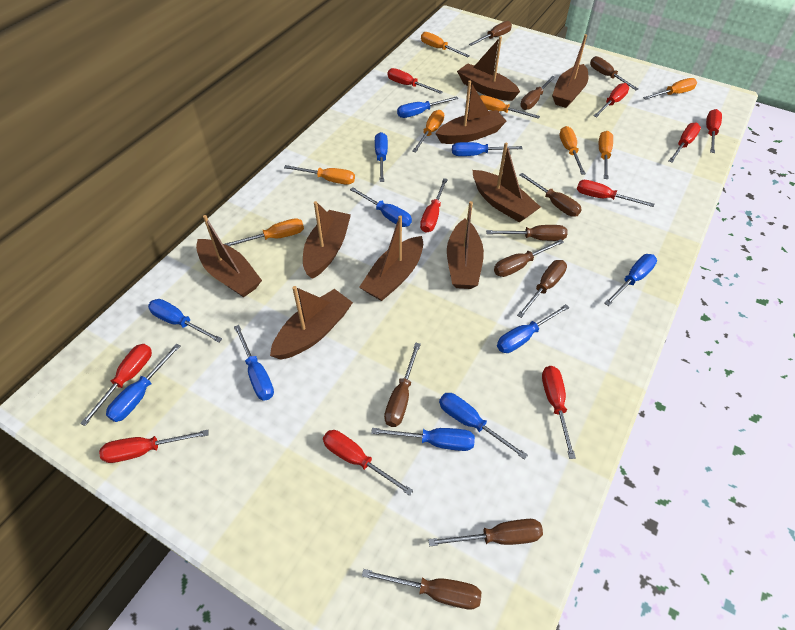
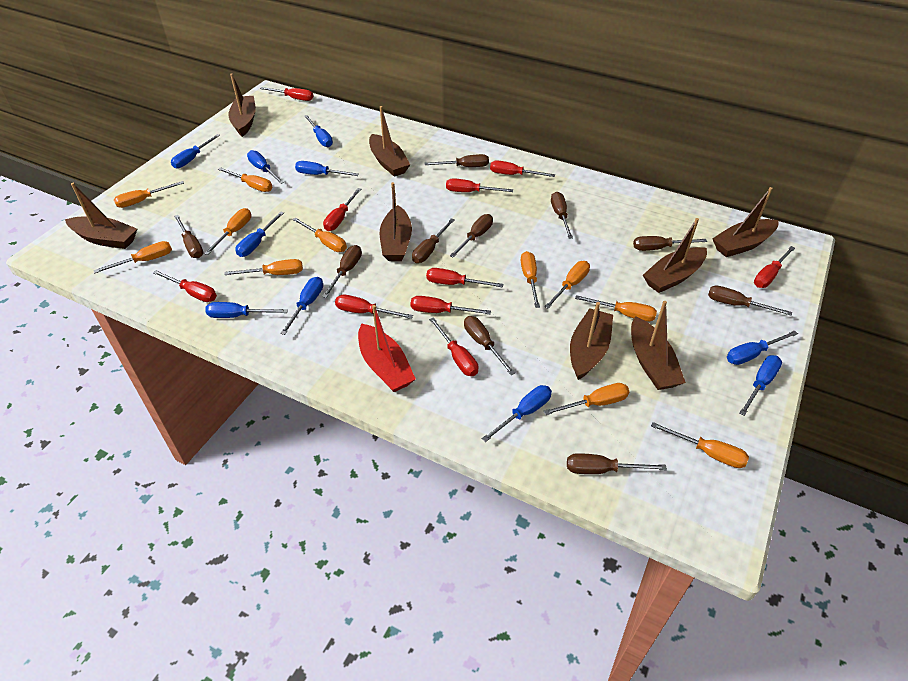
blue screwdriver: [106,343,181,422] [148,299,222,343] [234,325,274,401] [350,187,412,227] [371,428,475,451] [375,132,388,182] [397,96,459,118] [439,393,528,460] [452,142,523,156] [497,304,569,353] [604,254,657,306] = 11 -> [171,134,220,169] [205,302,288,318] [236,212,284,257] [247,150,284,184] [280,277,323,335] [295,161,359,176] [304,115,333,147] [482,385,552,442] [727,331,798,365] [739,355,782,416] = 10
brown boat: [196,215,262,297] [270,286,353,360] [303,201,351,279] [359,215,423,301] [435,80,507,144] [447,201,484,289] [457,36,520,101] [472,143,541,223] [552,34,588,108] = 9 -> [65,183,137,249] [228,73,256,137] [369,106,410,177] [380,182,412,261] [570,302,613,380] [631,301,686,390] [643,218,707,293] [712,187,779,257] = 8
orange screwdriver: [225,218,304,246] [284,165,355,185] [412,110,444,153] [421,32,470,57] [480,95,540,119] [559,126,586,175] [599,131,613,179] [643,78,697,100] = 8 -> [93,241,172,273] [114,181,184,208] [204,208,251,255] [218,167,272,192] [224,259,303,275] [293,218,347,252] [521,251,540,308] [544,261,590,309] [544,383,630,415] [575,295,657,321] [651,422,749,468] = 11
red boat: none = 0 -> [358,305,416,392] = 1

